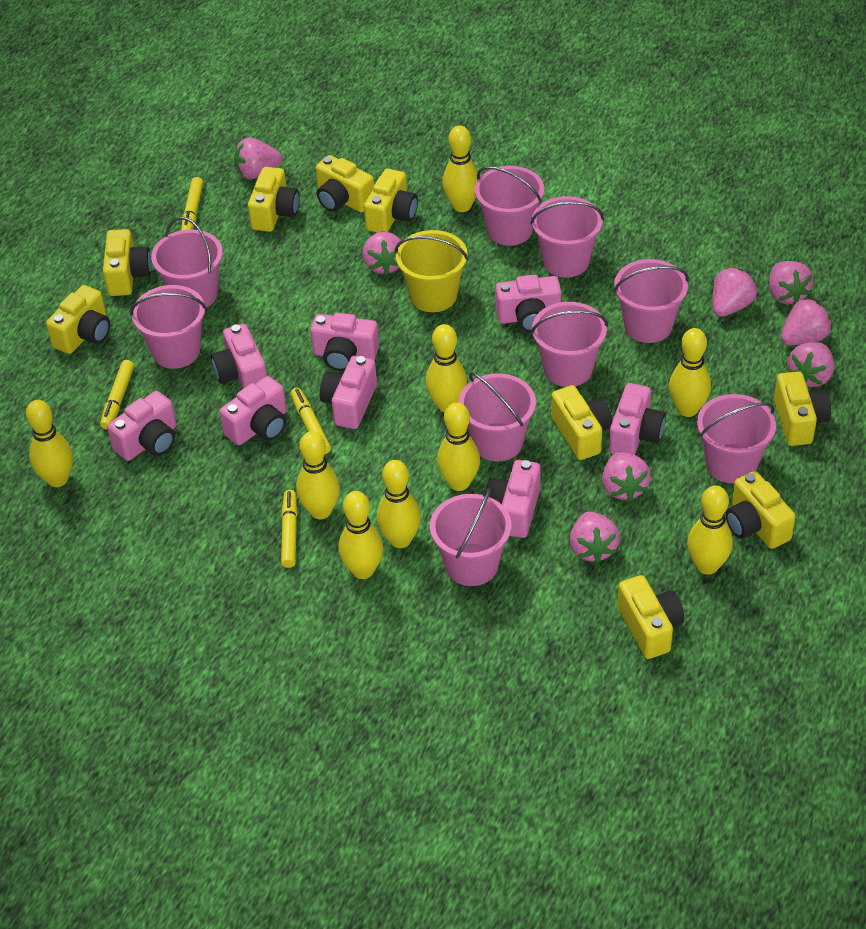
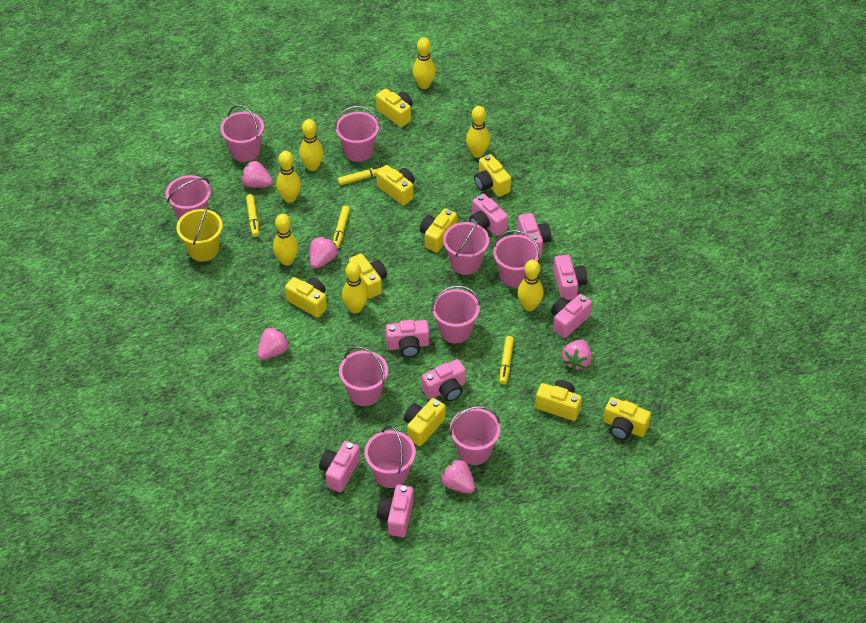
pink strawberry: [234,137,282,179] [362,232,401,275] [570,512,620,563] [602,452,651,502] [712,268,757,317] [769,261,813,305] [781,298,832,345] [788,342,834,387] = 8 -> [241,161,273,188] [257,327,290,360] [310,237,338,269] [440,459,475,493] [562,340,592,370] = 5
yellow bowling pin: [26,400,73,487] [296,431,340,519] [338,491,383,579] [377,460,421,548] [426,324,467,412] [437,402,480,491] [442,125,478,212] [669,328,711,417] [687,485,733,575] = 9 -> [273,214,298,266] [276,151,301,203] [299,119,324,171] [342,262,368,313] [412,37,436,89] [466,106,490,158] [517,260,544,311] = 7

